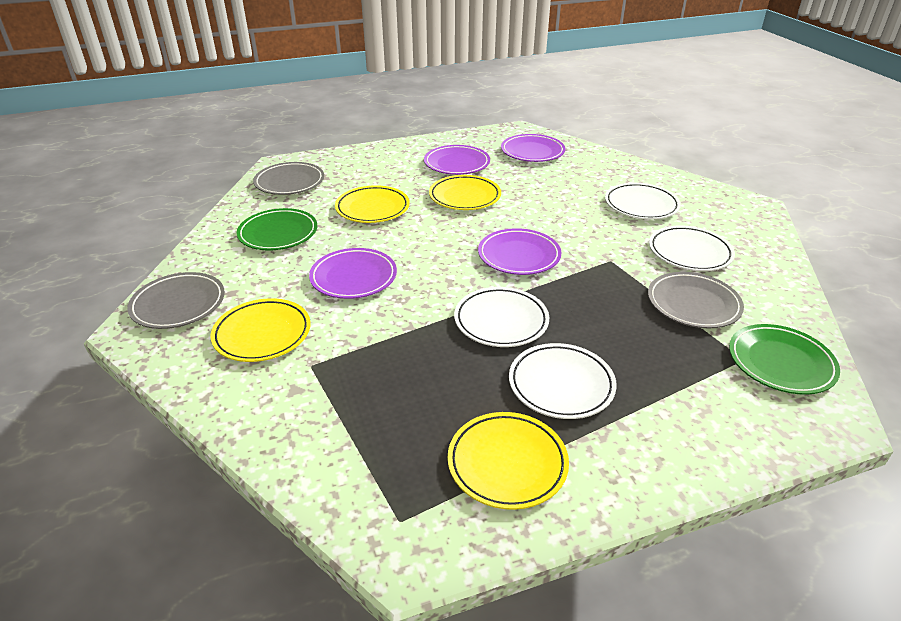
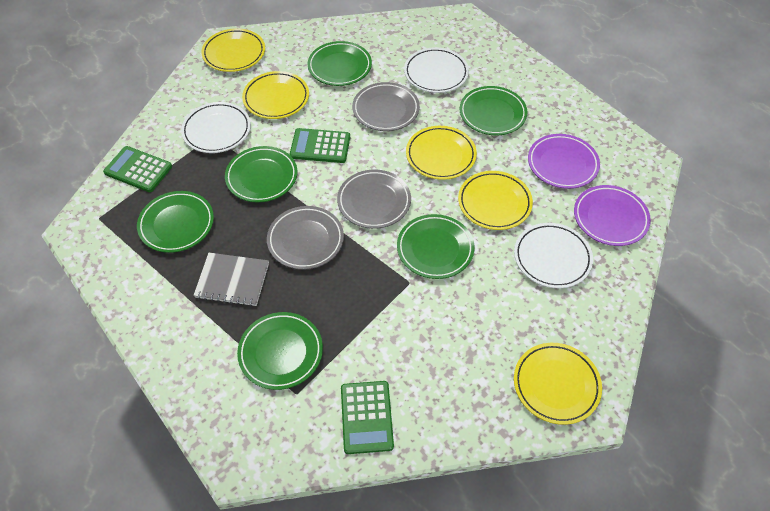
green calculator: none = 0 -> [103,146,172,192] [290,128,350,163] [341,381,394,454] = 3
green plate: [237,208,317,250] [729,324,840,395] = 2 -> [137,191,214,253] [225,146,297,202] [237,312,323,390] [308,41,372,86] [397,214,475,279] [459,86,528,135] = 6
grey notebook: none = 0 -> [193,253,269,306] = 1
purple plate: [309,248,397,299] [424,145,490,175] [478,228,561,275] [501,134,565,162] = 4 -> [528,134,600,189] [574,185,651,246] = 2
white plate: [454,287,550,347] [509,343,617,419] [605,183,681,219] [649,226,735,271] = 4 -> [181,102,251,153] [404,47,469,93] [514,223,593,288] = 3
yellow plate: [210,298,311,362] [335,185,410,223] [429,175,501,210] [448,412,569,510] = 4 -> [201,28,265,72] [242,71,309,119] [406,126,477,180] [458,171,533,230] [514,343,602,425] = 5

